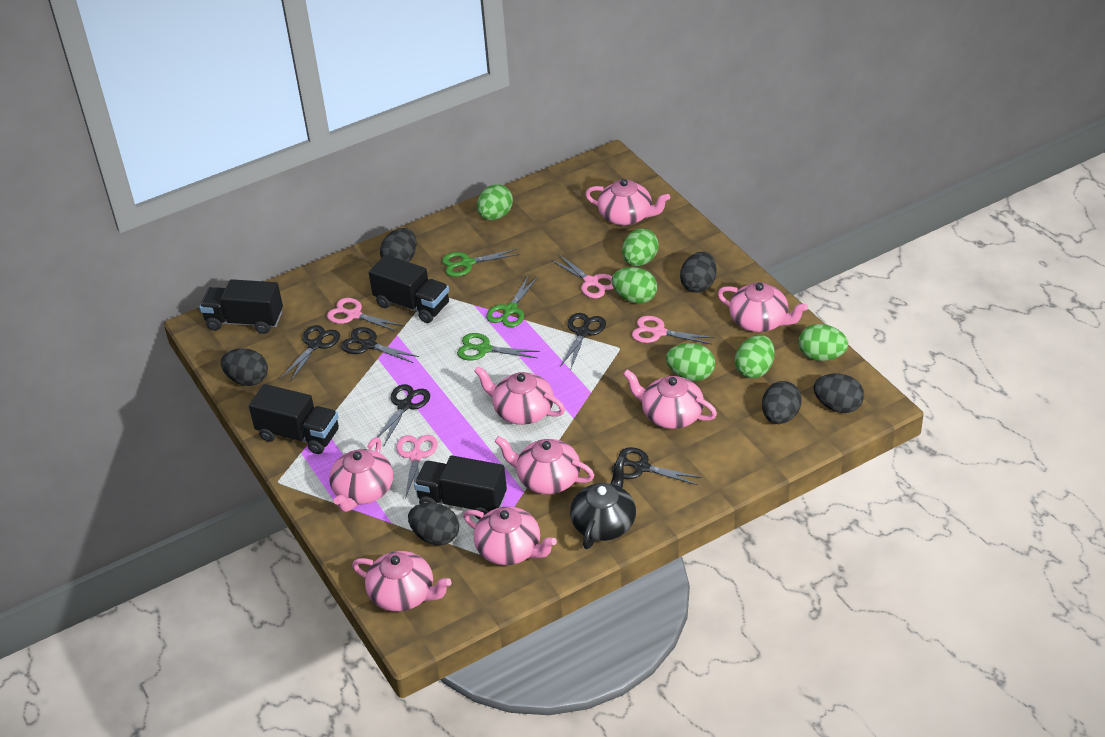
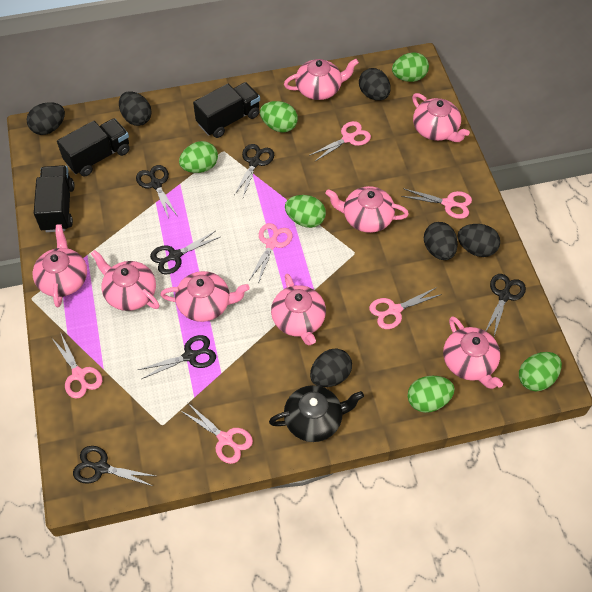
black scissors: [281,325,340,381] [341,327,419,363] [377,384,430,445] [560,313,606,368] [612,447,702,485] = 5 -> [73,446,155,486] [136,165,177,219] [138,335,216,379] [150,231,220,275] [234,144,274,197] [486,274,526,336] = 6
black truck: [199,279,283,334] [249,384,339,454] [369,255,449,323] [414,455,507,520] = 4 -> [34,165,75,232] [57,118,130,176] [193,82,260,138] = 3
green scissors: [442,249,520,277] [457,333,540,360] [486,275,538,327] = 3 -> none = 0
pink scissors: [327,298,403,332] [396,435,438,499] [551,254,614,298] [632,316,715,344] = 4 -> [51,334,102,399] [181,402,253,464] [249,223,293,284] [310,121,371,162] [369,287,442,329] [401,188,472,219] = 6

